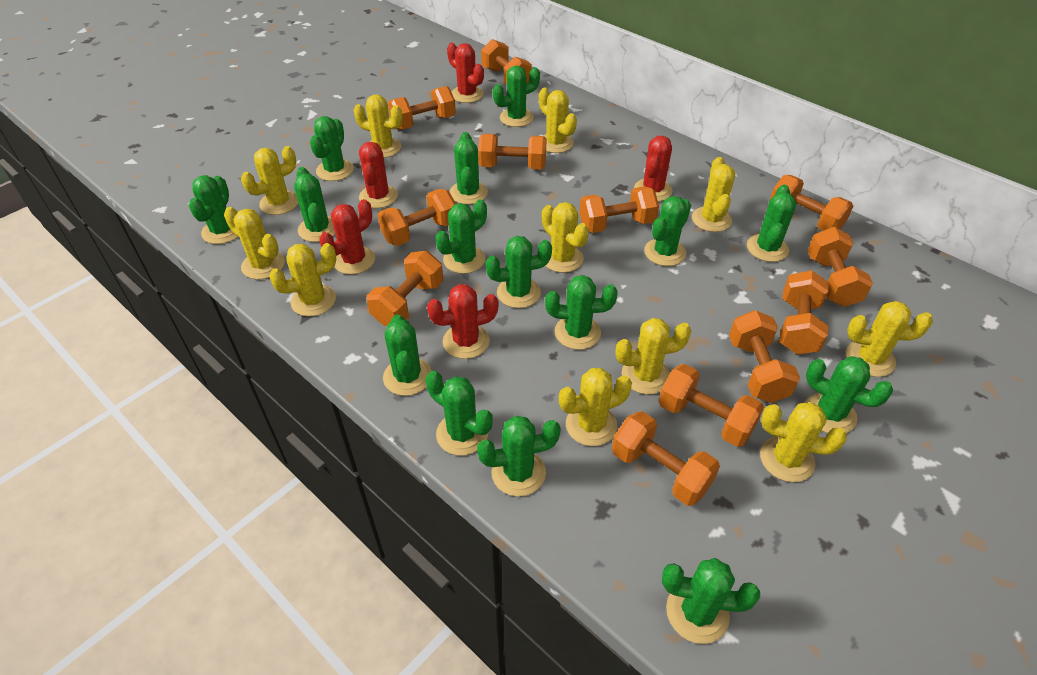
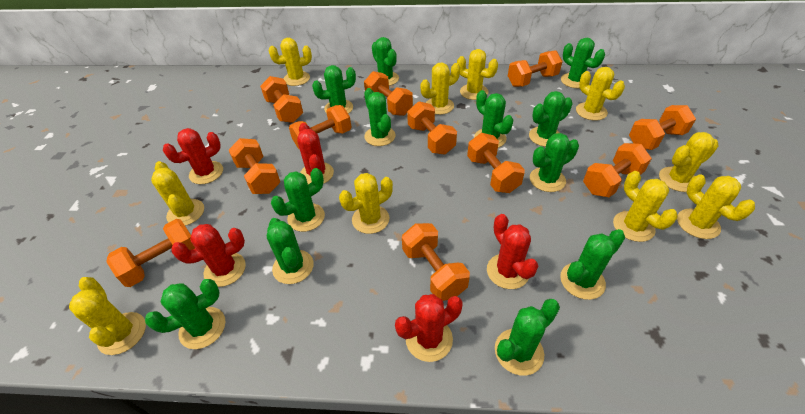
green cactus: [189,175,238,244] [294,167,335,242] [310,116,354,181] [383,314,432,396] [425,371,493,455] [435,199,487,274] [450,132,488,205] [477,416,561,497] [485,236,552,308] [493,66,540,127] [545,275,618,350] [644,196,691,266] [662,558,760,644] [747,185,796,262] [805,356,893,433] = 15 -> [145,279,226,349] [267,218,314,284] [271,168,325,232] [312,65,356,114] [364,88,396,146] [372,37,399,86] [474,90,513,148] [495,299,560,376] [529,91,573,147] [530,133,579,192] [560,229,625,300] [561,38,605,88] = 12
orange dumbbell: [367,251,443,326] [378,189,456,246] [388,86,456,130] [478,134,547,169] [481,39,532,85] [579,186,659,233] [612,411,720,506] [659,364,764,447] [729,310,800,403] [769,175,853,231] [779,270,829,354] [808,227,873,307] = 12 -> [106,219,195,287] [229,138,280,194] [260,76,303,123] [289,105,351,149] [364,71,413,116] [402,223,470,301] [407,101,457,154] [467,133,525,193] [508,50,563,87] [583,143,652,197] [629,105,696,150] = 11
yellow cactus: [224,207,285,279] [241,146,298,215] [269,243,337,317] [354,94,403,158] [539,88,577,153] [542,202,589,273] [559,368,632,446] [616,318,691,395] [692,157,735,232] [760,402,847,482] [846,301,933,377] = 11 -> [69,277,146,355] [151,161,204,226] [268,38,312,86] [339,173,393,234] [421,62,460,115] [457,49,498,100] [576,67,625,121] [613,171,677,242] [659,132,718,192] [677,174,755,239] = 10

